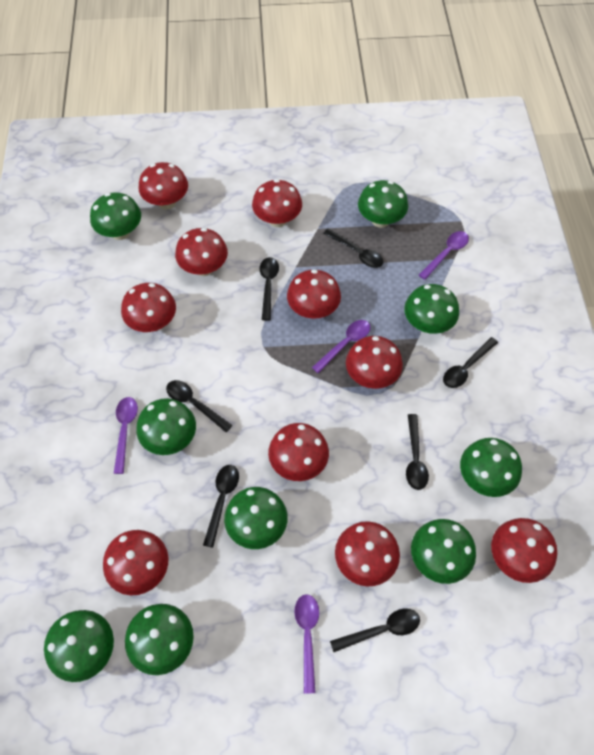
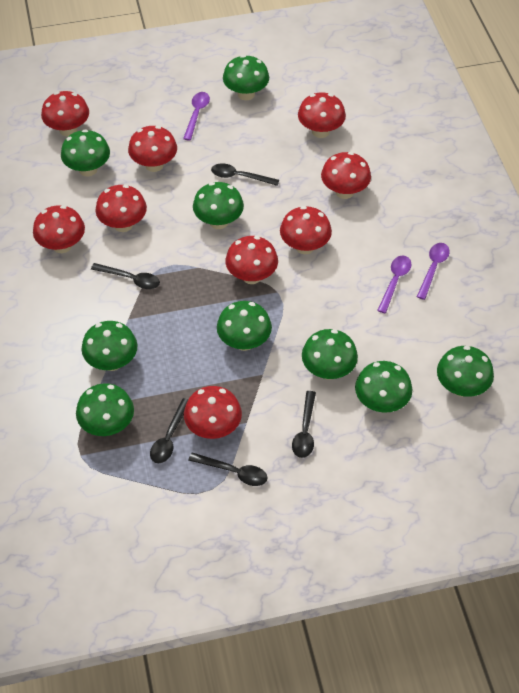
black spoon: [166,380,232,432] [203,465,239,548] [260,257,279,321] [323,228,383,268] [330,608,420,652] [406,414,429,490] [443,337,498,388] = 7 -> [91,263,160,289] [150,398,188,463] [188,452,268,486] [211,163,279,186] [292,391,316,458] = 5
purple spoon: [114,397,138,474] [294,594,319,694] [312,320,371,373] [419,231,469,280] = 4 -> [183,92,210,141] [377,256,411,313] [417,243,450,300] = 3
red mushroom: [103,530,168,595] [121,283,176,332] [139,162,188,210] [175,228,228,276] [252,179,302,227] [268,423,329,481] [287,269,341,319] [335,521,400,586] [346,336,403,389] [491,518,557,583] = 10 -> [33,205,85,253] [41,91,89,137] [96,185,147,232] [128,126,177,172] [184,386,242,439] [225,236,278,284] [280,206,332,254] [298,92,346,138] [321,152,371,199] = 9

